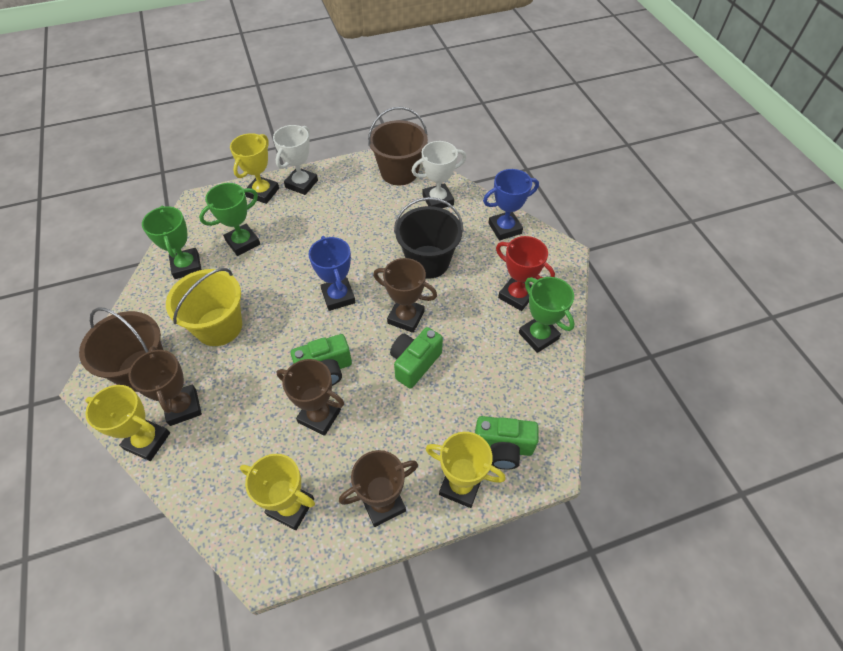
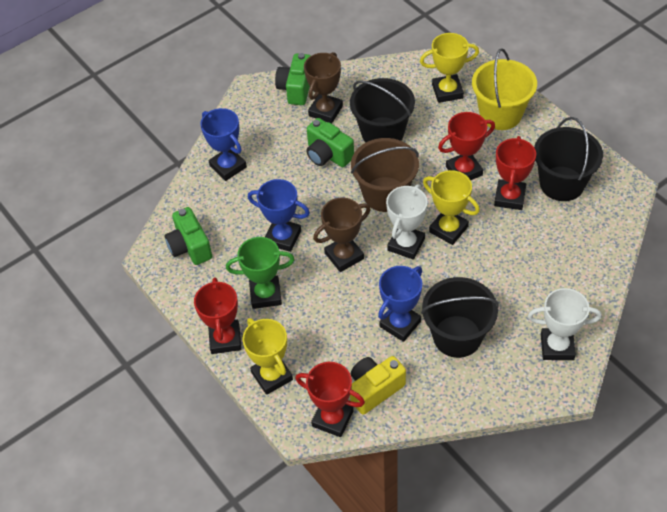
black bucket: [394,197,464,279] = 1 -> [350,78,415,143] [421,277,499,358] [534,117,603,201] = 3
blue trophy: [309,236,356,311] [483,169,539,241] = 2 -> [200,108,247,181] [248,179,310,252] [378,266,422,342] = 3
brown bucket: [79,307,163,392] [368,107,428,185] = 2 -> [351,138,419,212] = 1
brown trophy: [129,346,202,426] [276,359,344,436] [339,450,418,527] [373,258,437,333] = 4 -> [304,52,343,123] [313,198,371,272] = 2
green trophy: [142,206,201,279] [199,183,260,256] [519,277,575,353] = 3 -> [226,237,295,309] = 1
red trophy: [496,236,555,311] = 1 -> [194,277,242,354] [295,362,365,437] [438,112,495,180] [494,136,536,210] = 4
yellow camera: none = 0 -> [350,356,406,415] = 1
yellow trophy: [85,385,170,461] [230,133,279,204] [240,454,315,530] [426,432,506,508] = 4 -> [243,318,293,395] [420,33,479,103] [423,170,480,245] = 3

